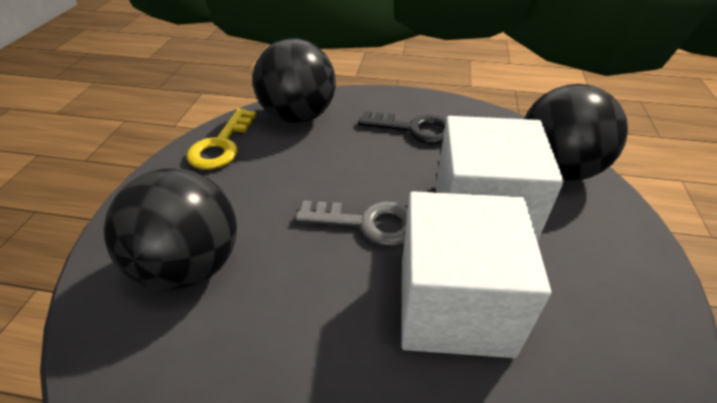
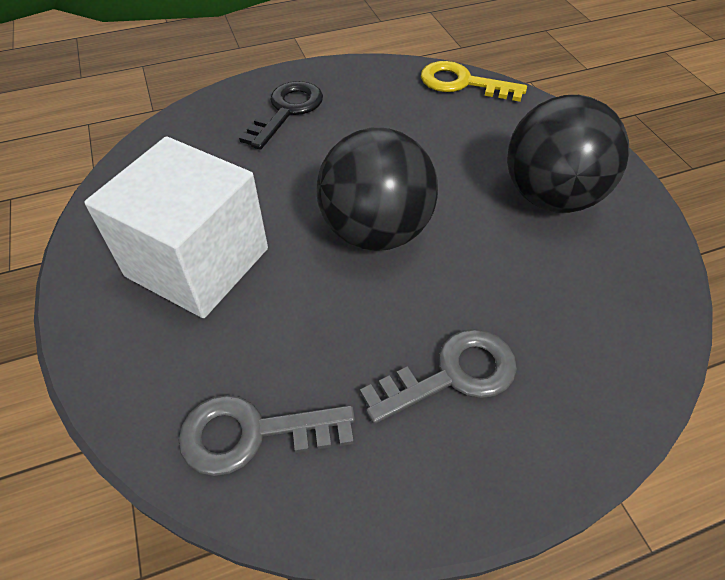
black ball: [103,168,237,291] [253,38,336,123] [524,84,628,181] = 3 -> [317,128,438,251] [507,95,630,213] = 2
grey key: [295,200,408,246] = 1 -> [179,395,355,476] [360,329,517,424] = 2
white cube: [401,191,551,358] [436,116,564,242] = 2 -> [84,136,268,318] = 1

